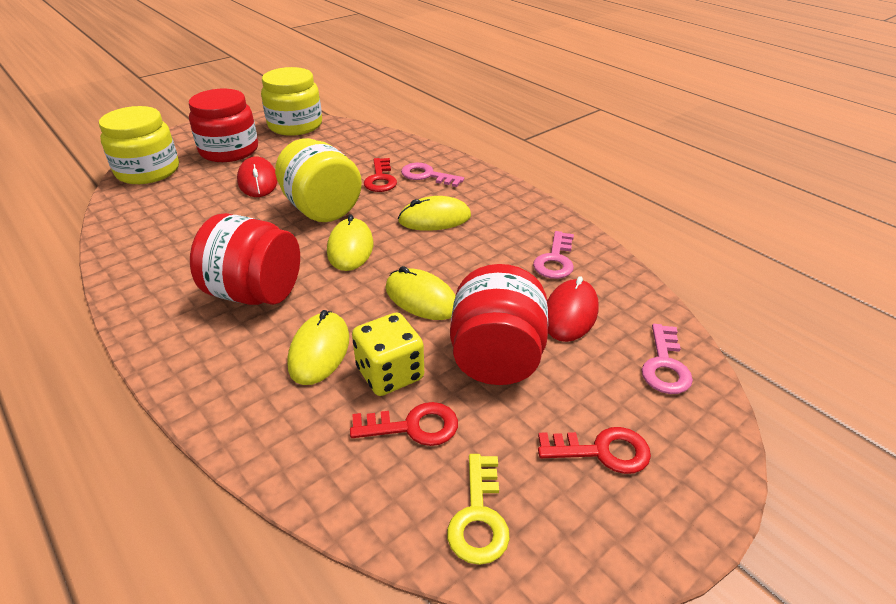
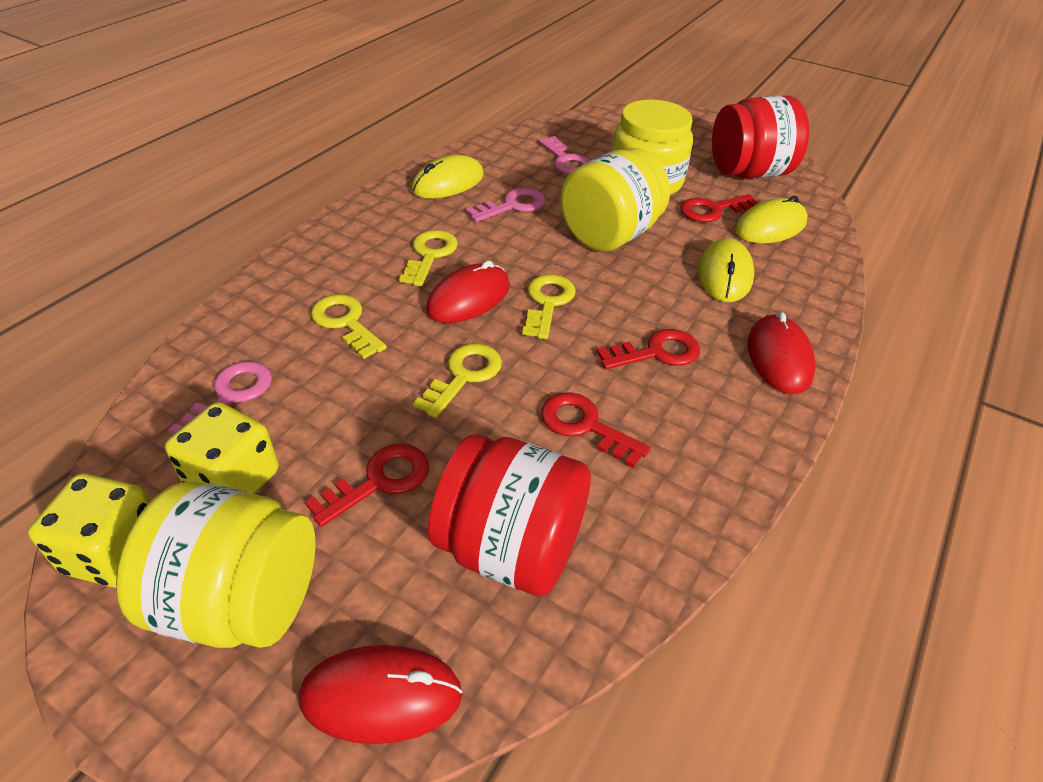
red jar: [189,89,258,162] [190,213,300,305] [450,264,548,385] = 3 -> [428,434,591,596] [712,95,809,178] = 2
red key: [350,402,458,446] [364,158,397,192] [538,427,651,474] = 3 -> [305,444,429,527] [541,392,650,468] [596,329,700,369] [680,194,758,222] = 4
red mouse: [237,157,278,197] [547,276,599,342] = 2 -> [299,645,463,744] [426,261,510,323] [748,312,815,394] = 3
yellow dice: [352,313,424,396] = 1 -> [28,473,151,588] [165,402,279,494] = 2
yellow key: [447,454,510,565] = 1 -> [311,294,387,359] [399,230,458,286] [413,344,502,418] [522,275,576,339] = 4
yellow mouse: [287,310,349,385] [327,215,373,271] [385,266,456,320] [398,196,471,231] = 4 -> [412,155,484,198] [698,238,754,302] [735,196,808,243] = 3

